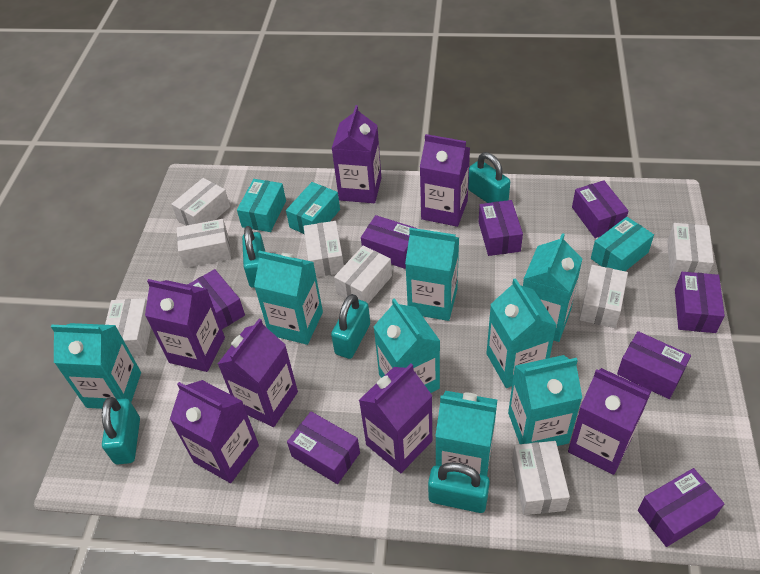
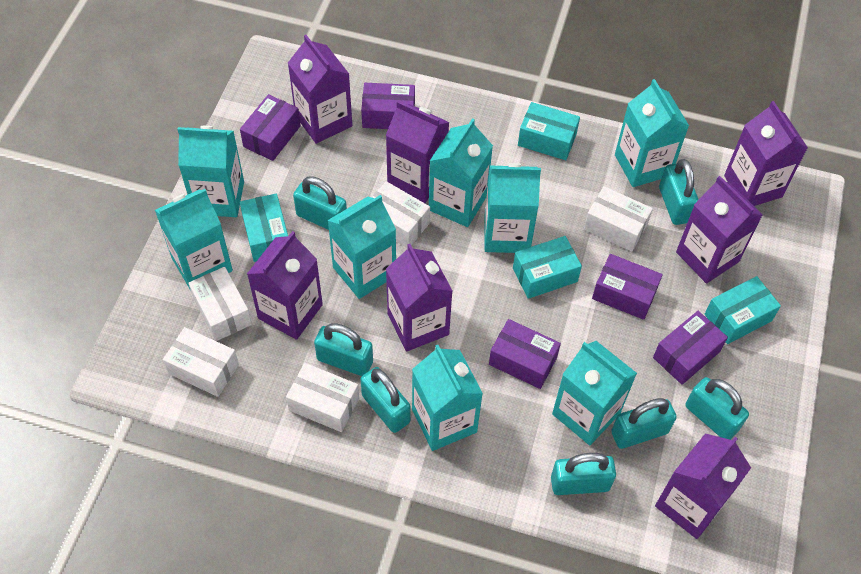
purple box: [188,269,245,329] [287,412,360,484] [361,215,418,269] [479,200,523,256] [572,180,629,238] [617,331,691,399] [638,468,724,547] [675,272,725,333] = 8 -> [240,94,301,161] [361,83,415,129] [489,319,561,389] [592,254,663,320] [653,311,728,385] = 5
turquoise box: [237,179,286,232] [286,182,340,234] [591,217,654,271] = 3 -> [240,194,288,262] [513,236,582,299] [518,102,580,160] [705,276,781,344] = 4
turquoise padlock: [102,397,140,464] [242,226,265,288] [331,294,370,359] [428,462,490,513] [468,152,510,203] = 5 -> [293,177,347,230] [314,323,373,376] [361,367,411,433] [551,453,616,495] [611,398,677,449] [659,159,699,225] [685,377,749,440] = 7
white box: [105,298,151,356] [171,178,230,226] [177,219,231,268] [303,221,344,277] [334,245,392,303] [512,441,570,515] [579,265,628,328] [667,223,714,278] = 8 -> [163,327,239,397] [188,267,252,341] [286,363,359,432] [372,181,430,248] [584,186,653,251] = 5

